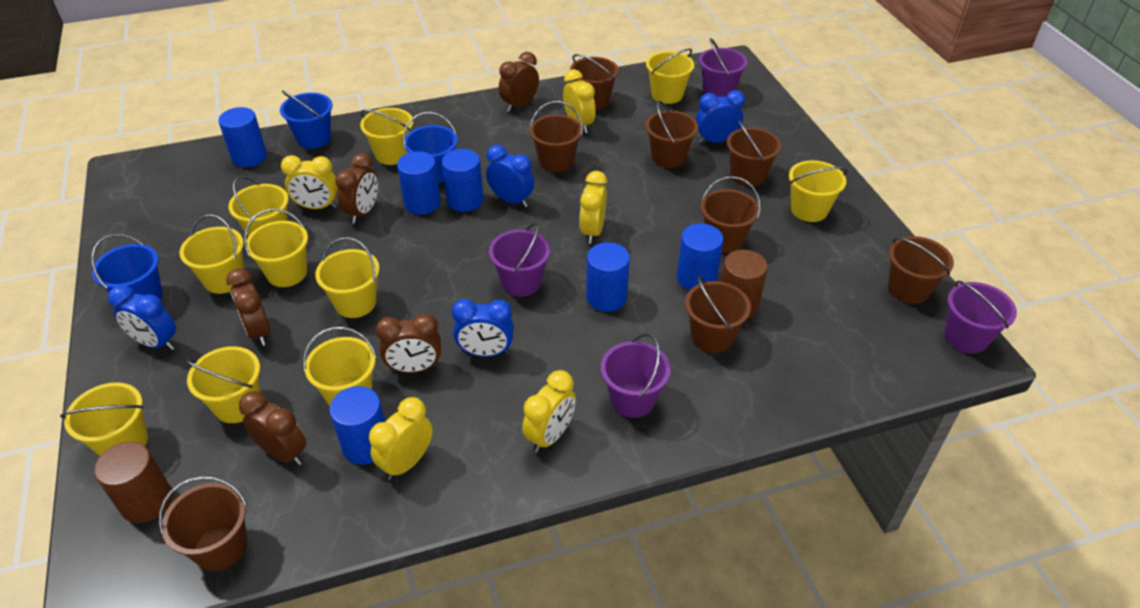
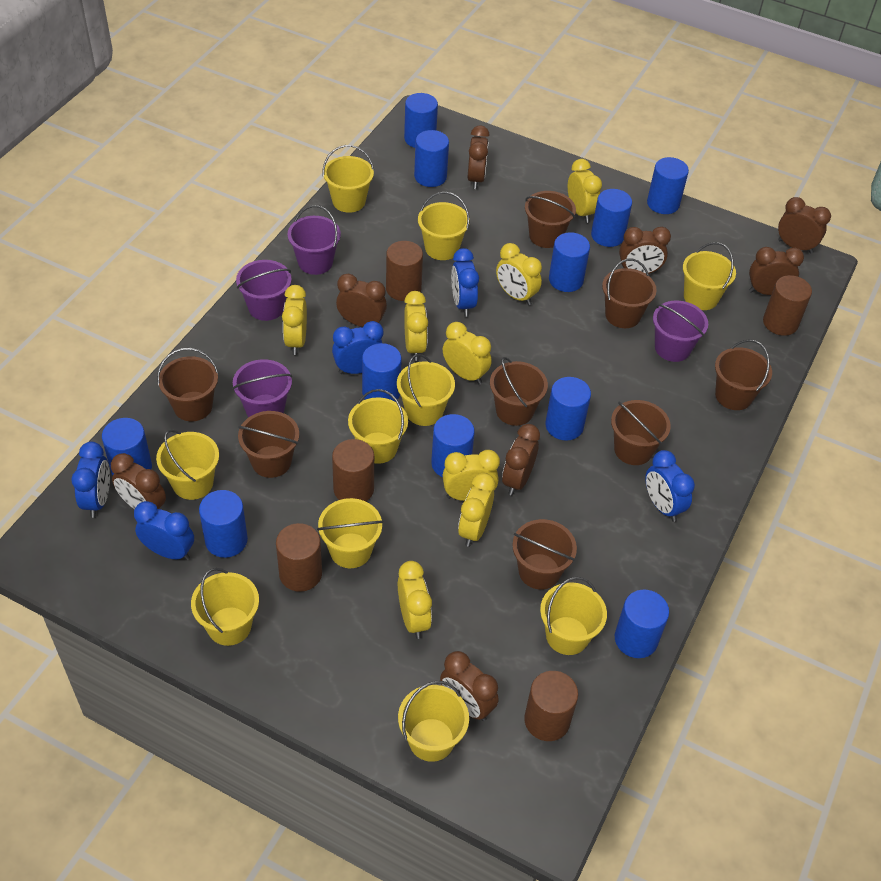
blue bucket: [91,234,163,304] [280,90,332,149] [403,112,458,183] = 3 -> none = 0
blue clock: [108,285,176,350] [452,299,514,357] [486,145,534,207] [696,90,745,144] = 4 -> [71,442,110,518] [134,501,194,560] [332,321,384,374] [451,248,479,317] [645,450,695,522] = 5
blue cylinder: [218,107,267,167] [329,386,385,465] [397,151,441,215] [442,149,483,212] [586,242,630,312] [677,224,724,290] = 6 -> [102,418,152,476] [199,490,248,558] [362,343,402,402] [404,93,438,148] [414,130,449,187] [431,414,475,477] [545,377,591,441] [549,232,590,292] [591,189,632,247] [615,589,669,658] [647,157,689,214] = 11
brown clock: [226,268,271,346] [239,391,306,465] [335,153,378,224] [376,313,441,373] [499,52,539,112] = 5 -> [111,453,166,509] [336,274,387,327] [440,651,499,721] [468,125,490,189] [502,424,540,495] [619,227,671,274] [749,247,804,295] [778,197,831,254] = 8
brown cylinder: [94,441,173,523] [721,250,768,318] = 2 -> [276,523,322,592] [332,439,374,501] [386,241,423,301] [524,671,578,741] [763,275,812,336] = 5
yellow clock: [281,155,338,209] [369,397,433,480] [522,370,576,453] [563,69,596,133] [579,171,607,244] = 5 -> [282,285,307,355] [398,561,432,639] [404,291,428,361] [443,322,492,384] [443,450,500,501] [458,473,495,547] [496,243,542,305] [568,159,602,223] = 8

